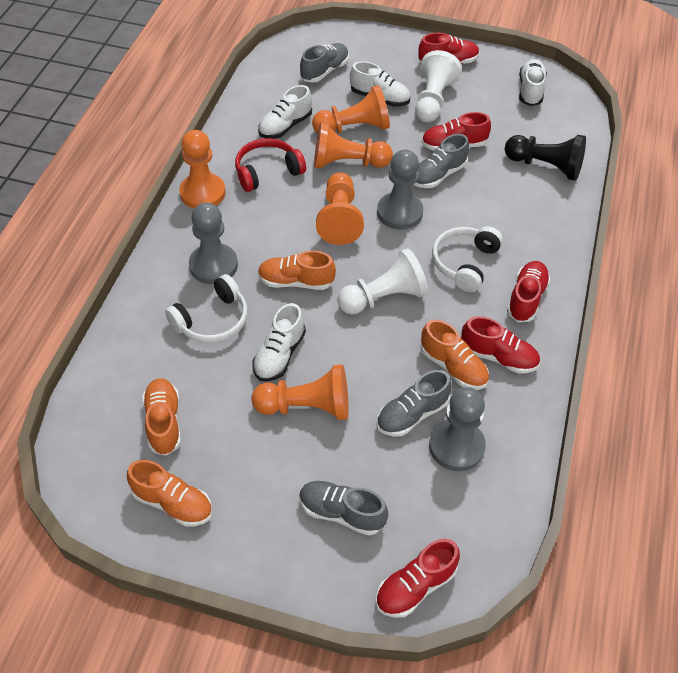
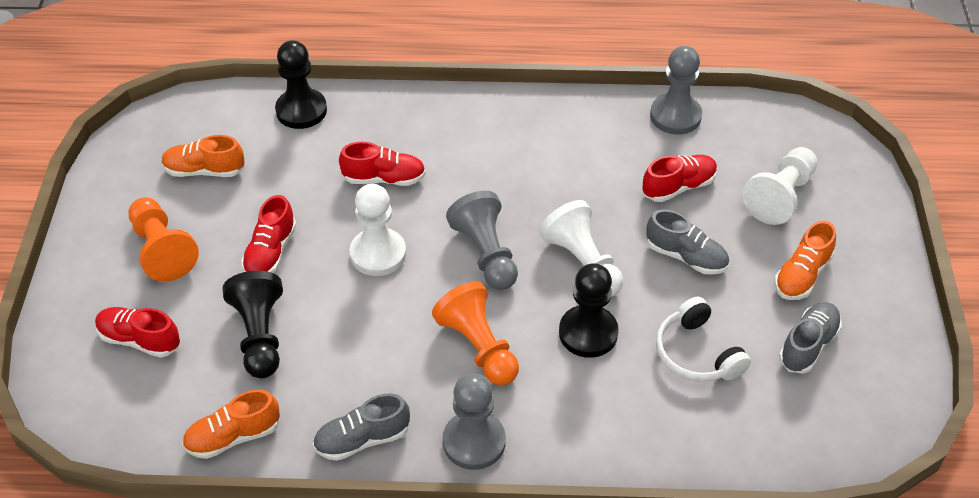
black pawn: [505,135,586,181] = 1 -> [222,271,283,378] [275,40,327,129] [559,263,619,358] = 3
grey shoe: [299,481,388,536] [300,43,349,83] [376,370,452,436] [413,134,469,188] = 4 -> [313,393,410,461] [646,210,729,275] [779,302,842,373] = 3
orange pawn: [179,130,226,209] [252,364,349,420] [312,85,390,133] [314,123,393,168] [316,172,364,245] = 5 -> [128,197,199,282] [432,281,519,385] = 2
orange shoe: [127,460,212,526] [142,378,181,456] [258,251,336,290] [420,320,489,390] = 4 -> [161,135,245,177] [182,389,280,459] [775,221,836,300] = 3
red headphones: [235,138,306,192] = 1 -> none = 0
red shoe: [376,539,460,618] [418,33,480,64] [421,112,491,151] [461,316,540,374] [507,261,550,322] = 5 -> [95,307,180,358] [241,195,296,273] [339,142,426,186] [642,155,717,202] = 4
white headphones: [165,274,248,343] [432,226,503,292] = 2 -> [656,296,751,382] = 1
white pawn: [337,248,428,314] [415,50,462,122] = 2 -> [349,184,406,276] [539,200,623,297] [742,147,817,225] = 3
white shoe: [253,303,306,382] [258,85,312,139] [350,61,411,106] [519,59,547,106] = 4 -> none = 0

